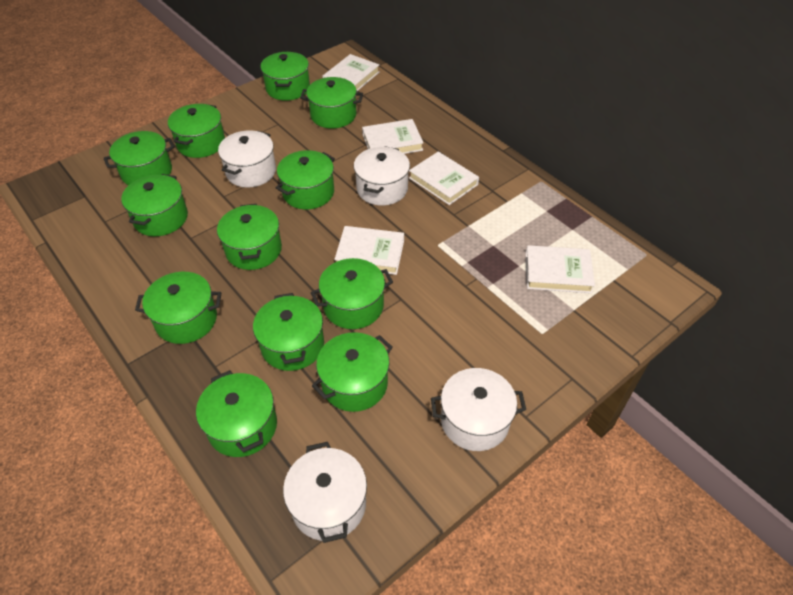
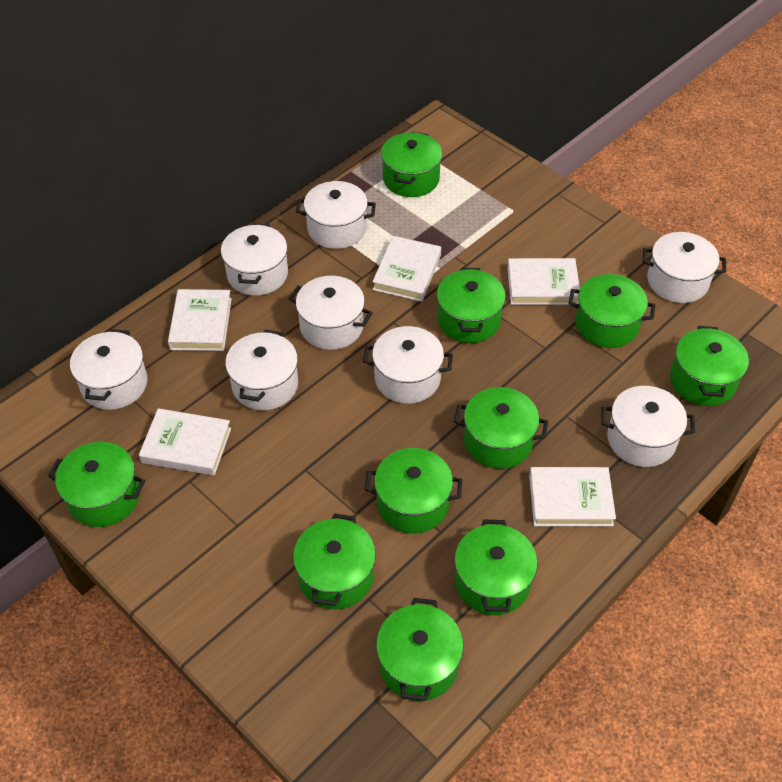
green pot: [103,131,175,185] [121,174,188,236] [135,272,221,344] [168,104,225,158] [196,370,277,457] [217,204,282,270] [253,293,324,371] [261,52,310,101] [276,150,335,209] [300,77,363,128] [311,258,393,329] [312,332,393,412] = 12 -> [48,442,145,527] [293,513,376,609] [364,448,462,533] [376,598,463,701] [381,132,443,197] [437,268,506,343] [454,387,548,469] [454,520,538,615] [568,274,656,348] [670,326,749,406] = 10
white pot: [218,130,276,188] [283,442,367,543] [354,146,410,205] [431,368,526,451] = 4 -> [70,329,148,410] [221,223,288,296] [225,330,298,410] [289,276,373,350] [296,181,376,249] [363,326,453,404] [601,386,695,467] [643,232,726,303] = 8

